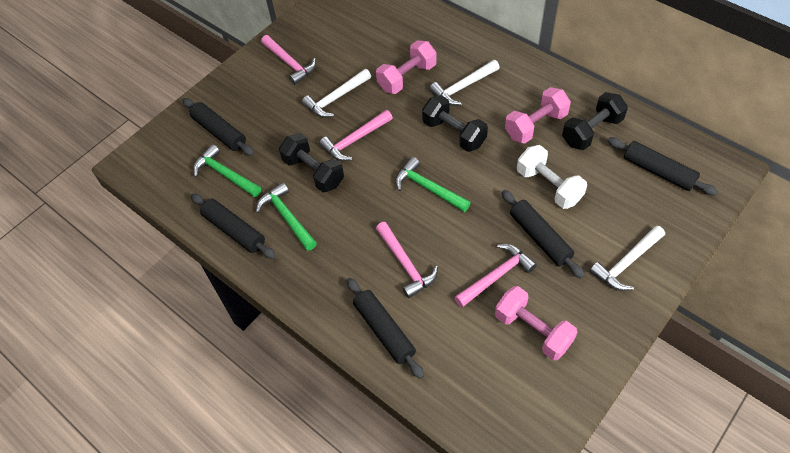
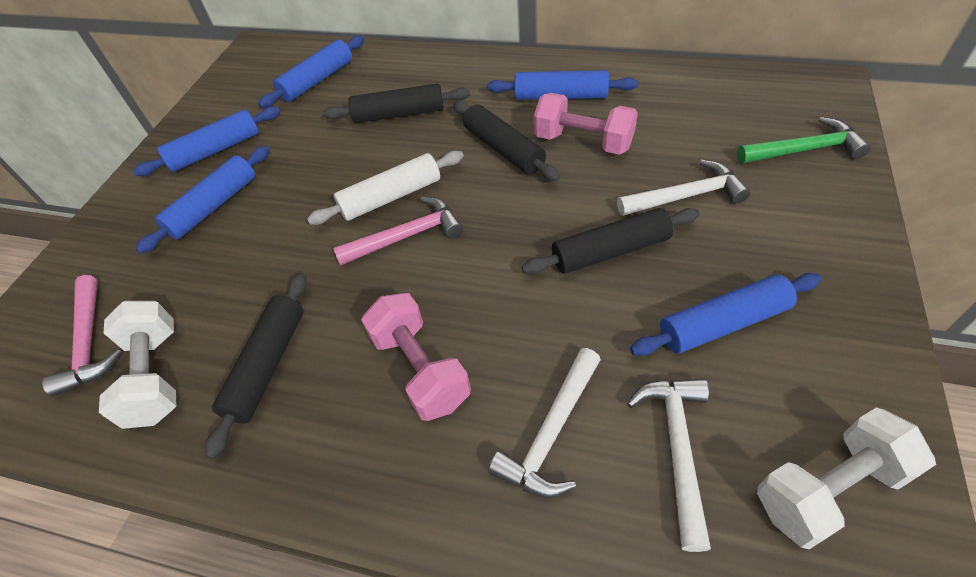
black dumbbell: [279,133,344,192] [422,95,488,152] [562,92,628,150] = 3 -> none = 0
black rolling pin: [182,98,254,156] [191,194,276,259] [347,278,424,379] [502,190,585,278] [608,137,718,195] = 5 -> [204,273,307,459] [323,83,470,123] [453,101,560,181] [521,208,700,275] = 4
blue rolling pin: none = 0 -> [133,106,280,176] [136,146,270,253] [258,36,364,108] [487,70,638,100] [630,273,821,356] = 5
green hammer: [193,144,261,197] [256,182,317,251] [395,157,471,212] = 3 -> [737,117,871,163] = 1
pink dumbbell: [376,40,436,94] [495,286,578,360] [505,87,571,144] = 3 -> [361,293,471,421] [534,93,638,155] = 2
pink hammer: [261,35,316,85] [319,110,393,161] [376,222,438,298] [454,244,537,307] = 4 -> [42,275,122,397] [333,197,463,266] = 2
white dumbbell: [517,145,587,209] = 1 -> [99,301,176,429] [757,408,936,549] = 2
white rolling pin: none = 0 -> [307,151,464,225] = 1

